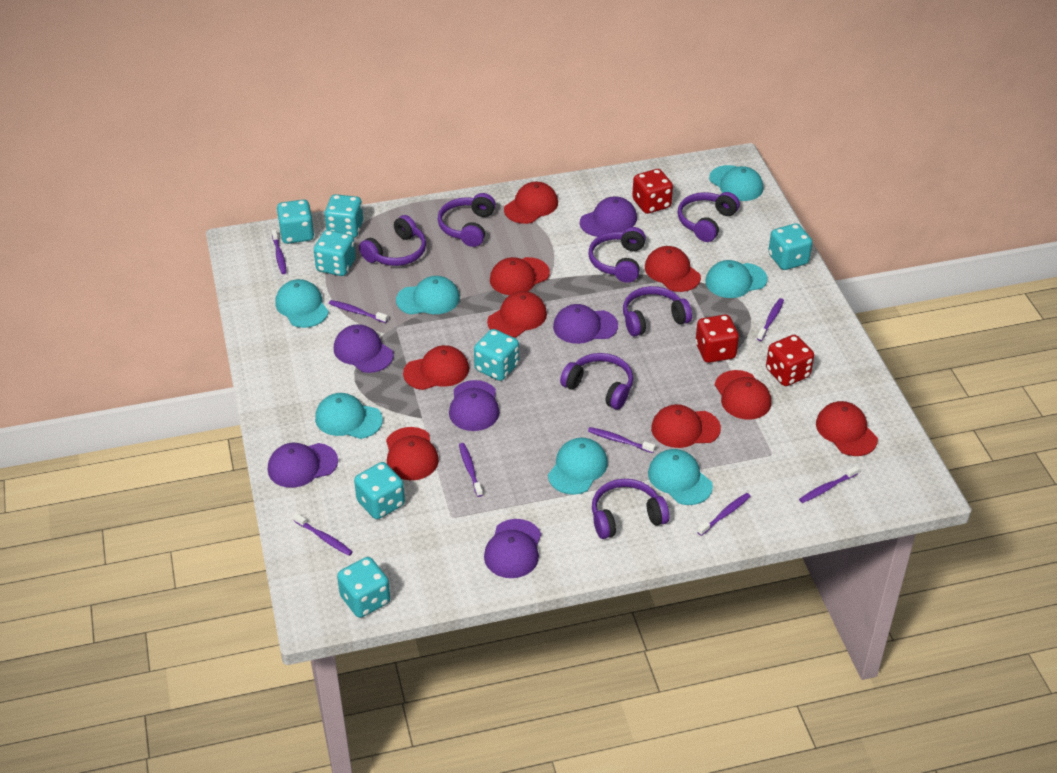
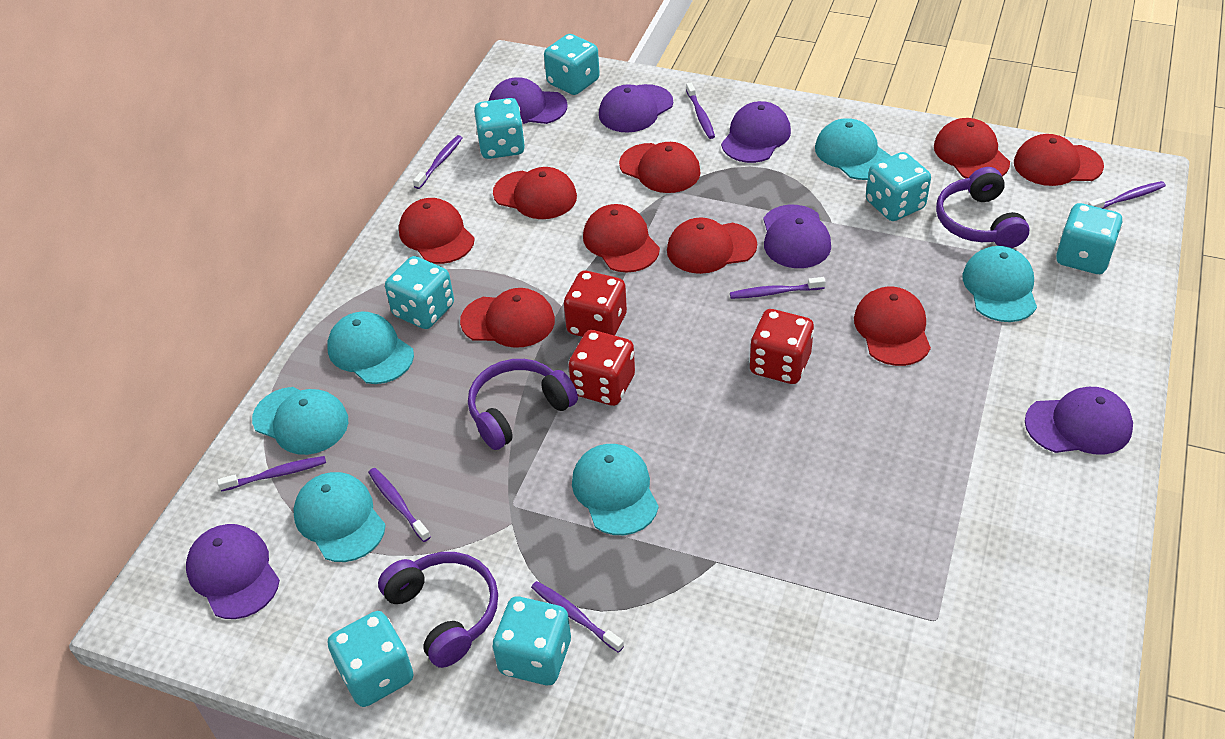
purple headphones: [359,215,426,266] [438,193,496,247] [560,353,633,409] [589,227,646,283] [592,479,669,539] [623,286,692,336] [678,192,740,242] = 7 -> [378,552,498,668] [468,359,578,450] [936,167,1030,248] = 3
purple toothbrush: [272,229,287,274] [293,513,353,556] [329,300,388,323] [459,443,483,497] [588,427,655,453] [697,493,751,536] [757,298,784,341] [799,466,859,503] = 8 -> [217,456,326,491] [368,468,431,542] [413,135,462,189] [531,581,624,653] [686,82,715,139] [730,277,826,299] [1088,181,1166,209] = 7
turquoise cap: [275,279,329,328] [315,393,383,439] [396,276,460,315] [548,438,608,495] [648,449,713,505] [705,260,767,298] [709,165,763,201] = 7 -> [252,387,348,455] [293,472,386,562] [327,311,414,384] [572,444,659,535] [815,118,891,180] [962,246,1037,322] = 6

